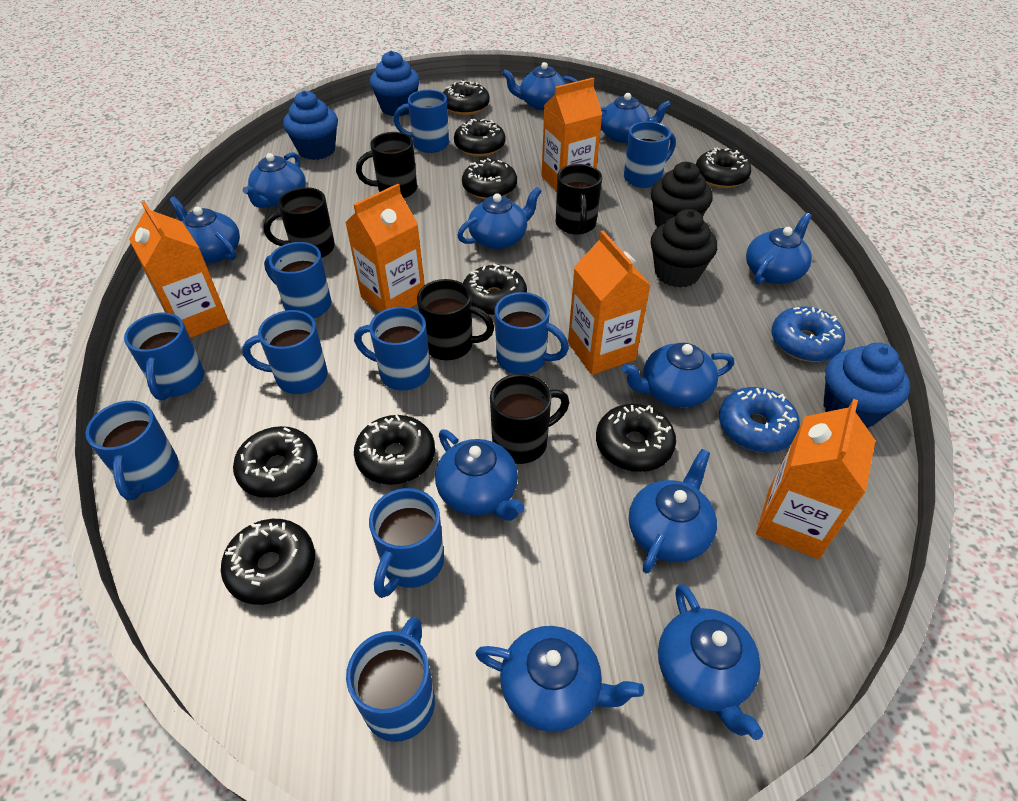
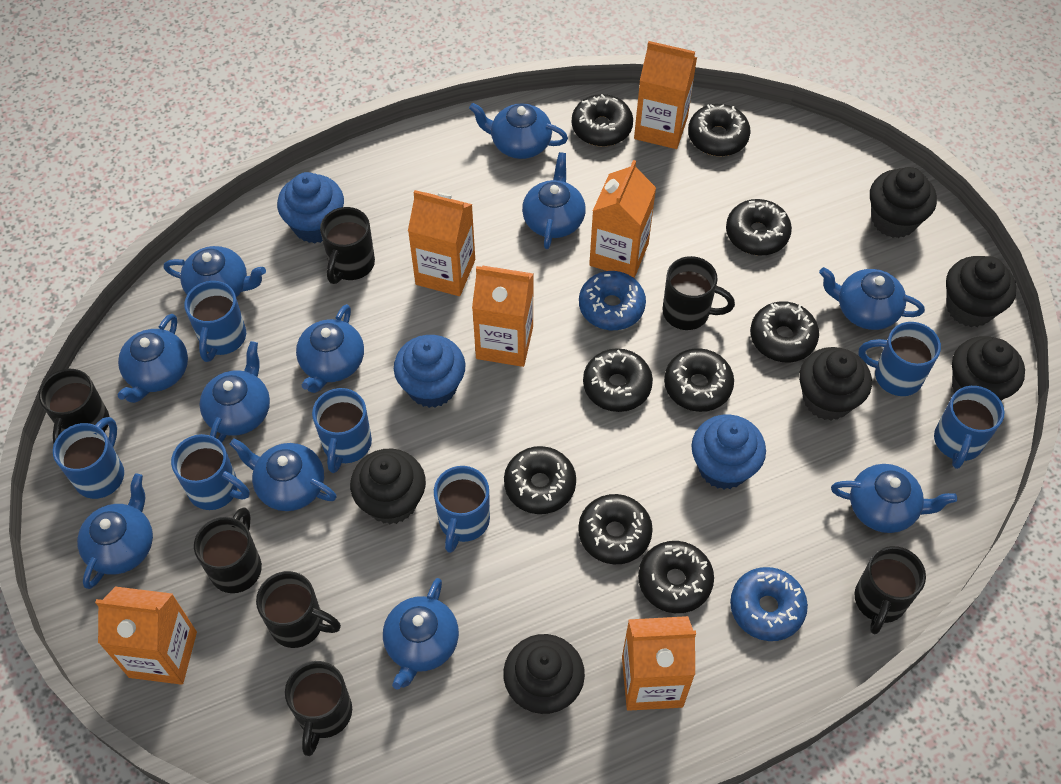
black cupcake: [651,162,713,228] [651,209,717,288] = 2 -> [350,448,426,524] [503,634,585,714] [799,347,872,420] [870,167,937,238] [946,256,1016,327] [952,336,1025,401] = 6
black mug: [264,187,335,258] [356,132,417,198] [417,279,494,360] [490,374,569,464] [556,164,602,235] = 5 -> [39,369,110,444] [194,507,262,593] [256,571,341,648] [285,661,352,756] [320,207,375,284] [662,256,735,330] [854,546,926,635] = 7
blue mug: [86,401,179,500] [124,313,204,401] [242,310,328,394] [264,242,331,319] [346,616,435,742] [354,307,430,390] [369,488,444,598] [394,90,449,153] [495,292,569,374] [624,121,676,188] = 10 -> [53,417,124,499] [171,434,250,510] [184,281,246,362] [312,388,372,473] [434,466,490,553] [859,322,941,396] [934,386,1004,469] = 7
orange carton: [129,201,229,338] [345,184,425,312] [542,78,602,192] [568,231,651,375] [756,399,875,559] = 5 -> [95,586,197,685] [408,190,475,296] [472,266,534,367] [589,160,656,278] [622,616,696,711] [634,41,697,149] = 6

